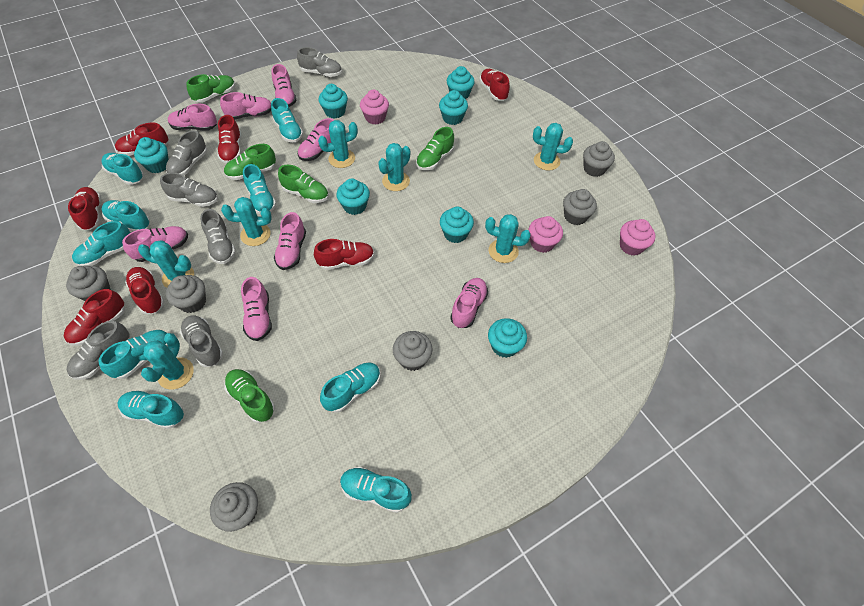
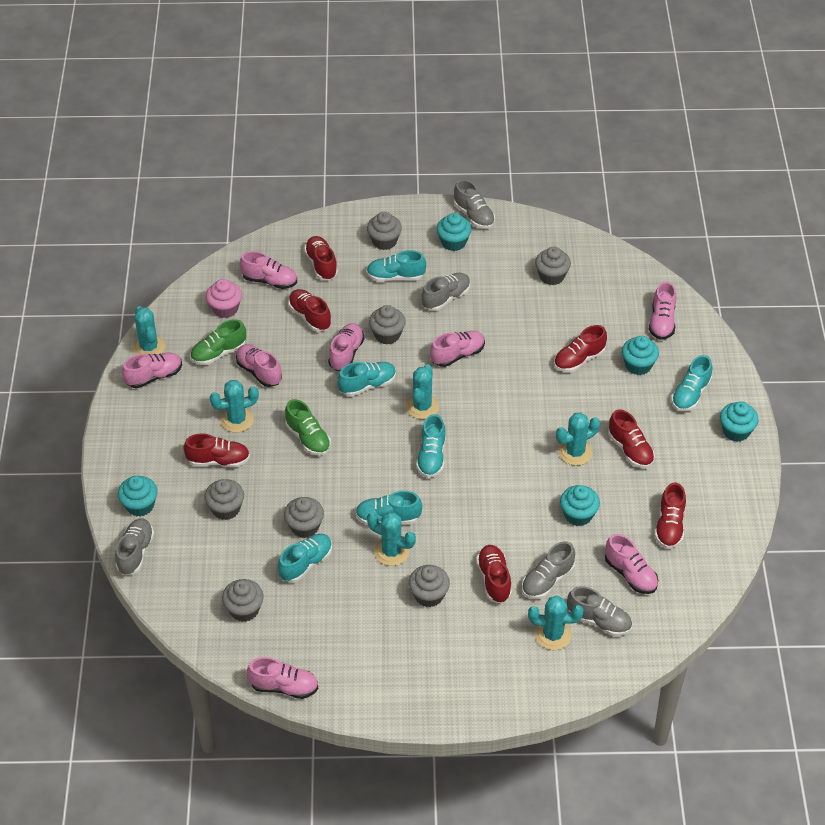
green shoe: [186,74,235,103] [224,144,276,180] [224,369,275,423] [278,165,329,203] [416,127,454,170] = 5 -> [190,319,246,365] [285,399,331,456] = 2
grey cupcake: [66,266,111,301] [166,275,206,313] [210,482,258,532] [393,331,433,371] [563,189,597,225] [583,141,615,177] = 6 -> [204,479,244,520] [222,579,264,622] [284,497,324,538] [367,212,402,250] [369,305,406,344] [409,565,450,607] [535,247,571,285] = 7
grey shoe: [67,321,130,380] [160,173,218,207] [166,130,207,175] [180,315,223,367] [200,209,236,264] [297,47,342,77] = 6 -> [115,518,154,575] [422,273,470,311] [454,179,495,229] [522,541,575,599] [567,586,632,636] = 5
pink cupcake: [360,90,389,125] [529,216,563,253] [620,219,656,256] = 3 -> [206,279,242,318] = 1
turquoise cactus: [138,240,194,288] [141,333,194,389] [221,197,272,246] [318,120,358,168] [378,143,410,191] [485,214,531,263] [533,123,573,171] = 7 -> [133,306,165,355] [210,380,259,433] [367,512,416,566] [406,364,439,419] [528,596,583,650] [556,412,600,466] = 6
turquoise cupcake: [134,137,169,173] [319,84,348,119] [336,178,370,215] [439,90,468,125] [440,207,474,243] [447,66,475,99] [488,318,527,358] = 7 -> [118,476,158,517] [437,213,472,251] [560,485,600,526] [622,336,659,375] [720,401,759,442] = 5
turquoise shoe: [72,221,130,266] [98,330,168,379] [101,153,144,185] [101,200,150,232] [118,390,184,429] [243,164,276,214] [271,98,303,143] [320,363,381,413] [340,467,412,513] = 9 -> [278,534,332,582] [337,362,396,396] [355,491,422,525] [366,250,426,282] [416,414,446,478] [671,355,712,412] = 6

